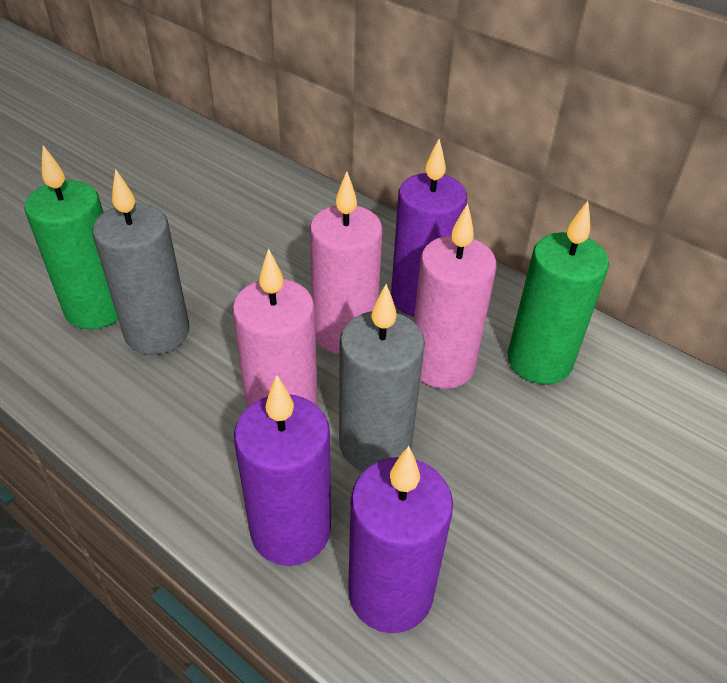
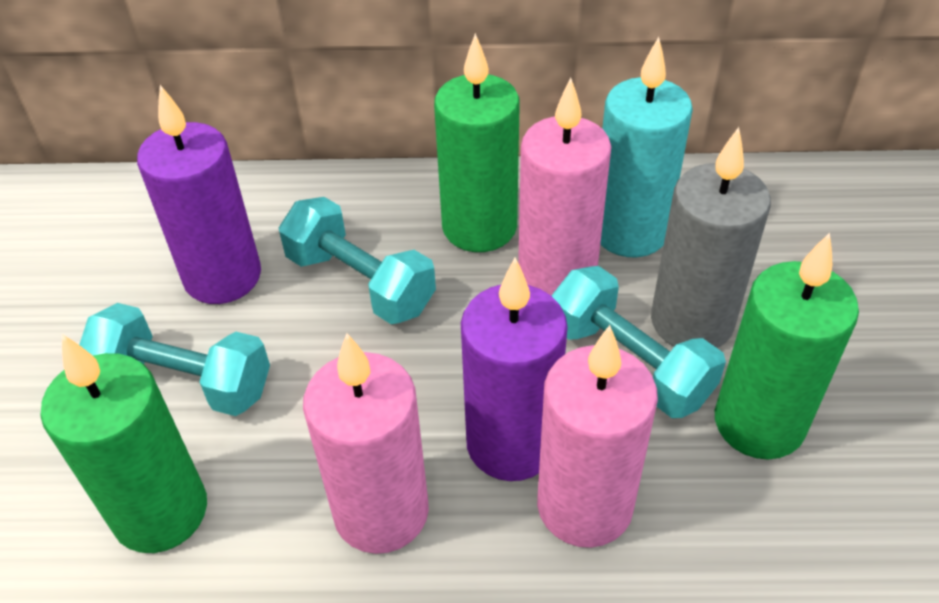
green candle: [24,145,118,329] [508,201,609,384] = 2 -> [40,334,207,553] [434,33,520,252] [715,233,859,460] = 3
grey candle: [92,169,190,355] [339,284,425,471] = 2 -> [651,127,771,348] = 1
purple candle: [234,375,331,566] [348,446,453,633] [391,139,467,317] = 3 -> [137,85,261,304] [461,258,568,481] = 2
turquoise candle: none = 0 -> [600,37,693,257] = 1
turquoise dumbbell: none = 0 -> [79,303,270,416] [279,197,436,324] [552,266,726,418] = 3

